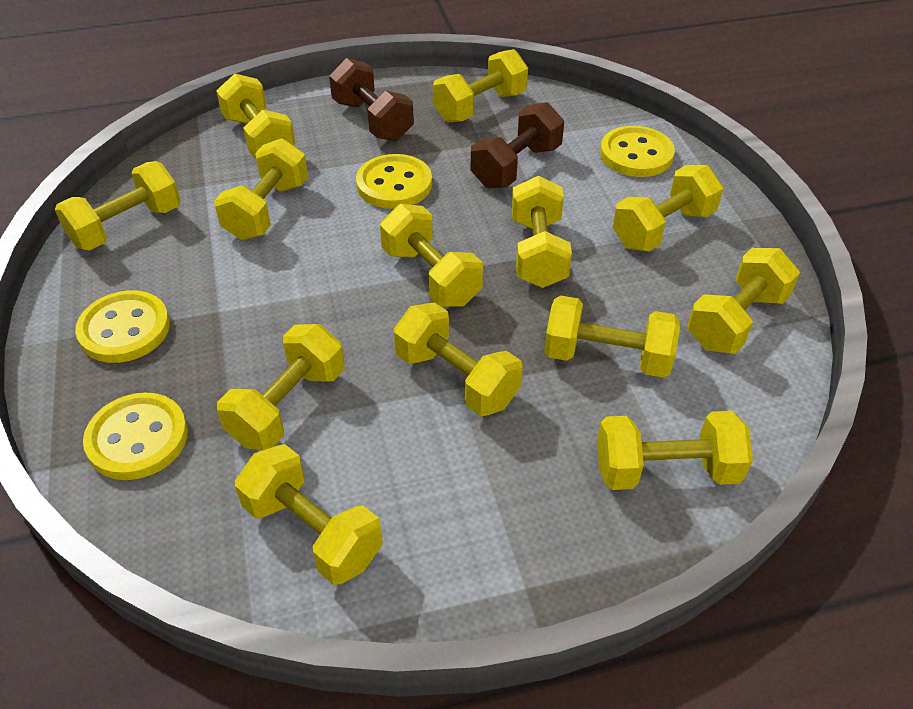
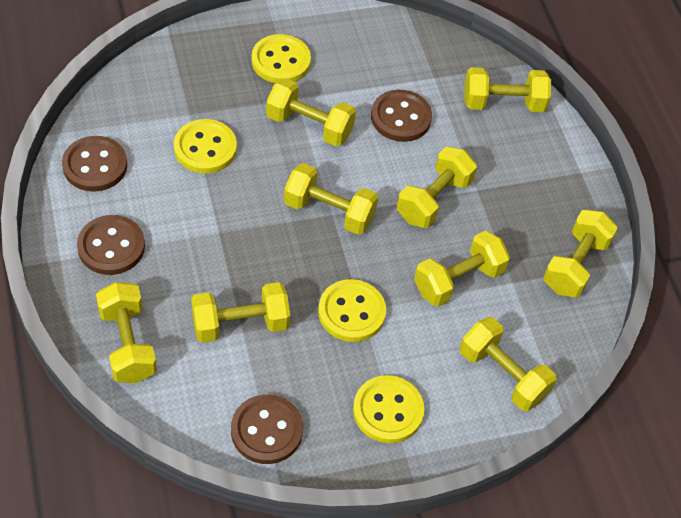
brown button: none = 0 -> [62,136,127,192] [77,215,145,275] [231,394,303,464] [371,90,432,142] = 4
brown dumbbell: [329,58,414,141] [471,102,564,188] = 2 -> none = 0
yellow dumbbell: [55,161,181,250] [214,138,308,240] [216,73,295,158] [217,324,345,450] [235,444,383,585] [380,204,483,307] [394,302,523,416] [433,49,528,123] [512,176,572,288] [544,295,680,378] [597,411,753,490] [613,165,723,252] [687,248,800,354] = 13 -> [96,282,157,383] [191,282,290,343] [266,78,356,146] [284,163,378,235] [397,147,477,228] [414,231,510,307] [460,317,557,411] [464,67,551,112] [543,210,618,298] = 9

